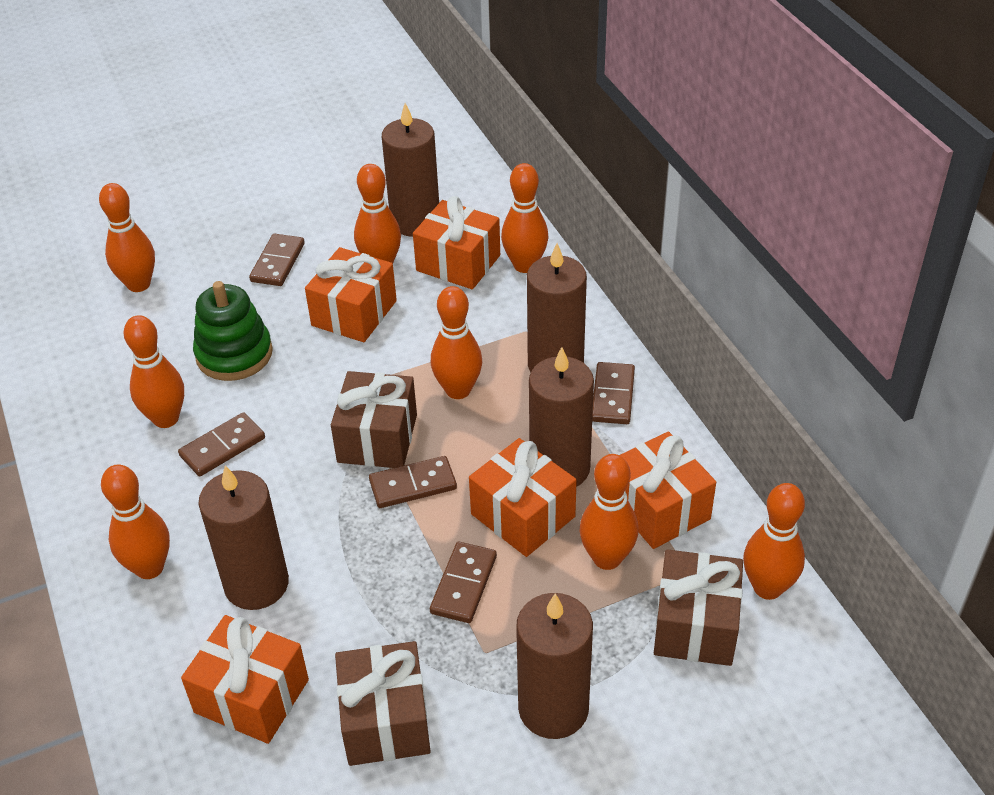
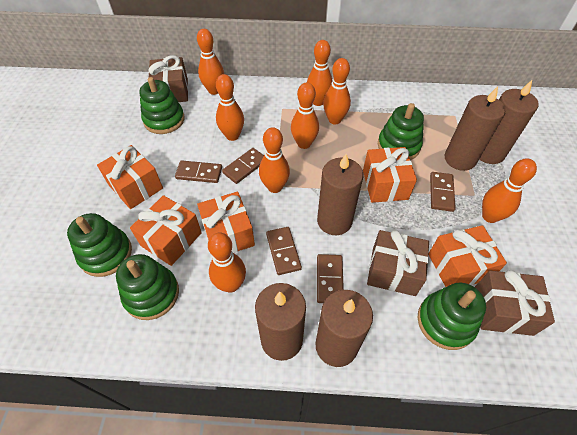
green stacking toy: [193,281,273,381] = 1 -> [67,213,132,277] [116,254,179,320] [139,77,184,134] [378,103,424,160] [417,283,486,350] = 5

